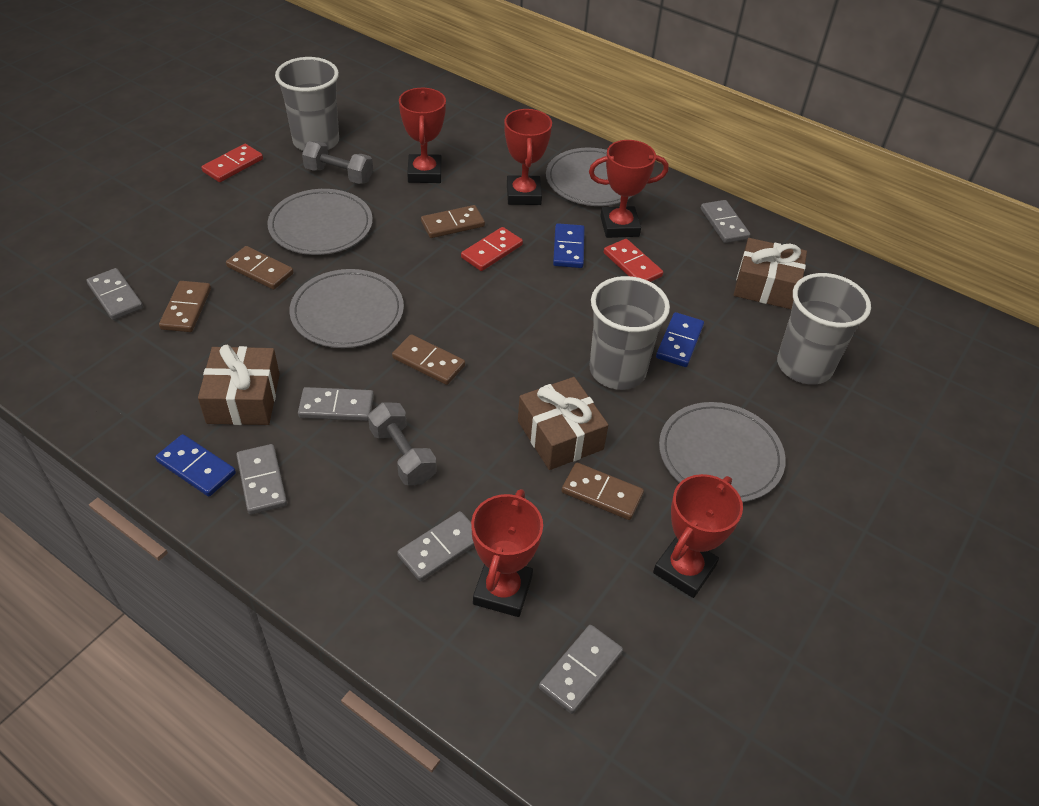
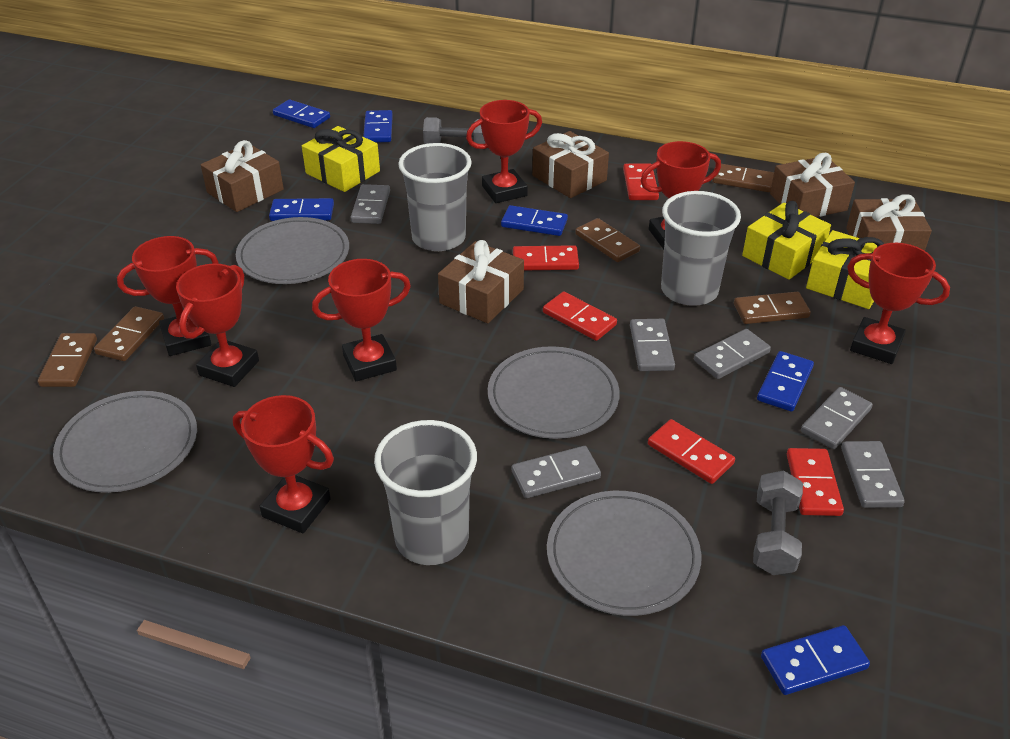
blue domino: [155,434,236,497] [553,223,585,268] [656,312,704,367] = 3 -> [269,198,334,221] [273,99,330,128] [363,110,393,143] [501,205,568,236] [757,351,814,412] [761,625,870,695] = 6
brown gift: [198,345,280,425] [518,377,608,470] [734,238,807,310] = 3 -> [201,140,284,212] [438,240,524,323] [532,131,609,198] [770,153,855,217] [846,194,932,251] = 5
red domino: [201,144,263,182] [461,227,523,271] [604,239,663,282] = 3 -> [513,245,579,270] [543,291,617,341] [623,163,659,200] [648,419,735,484] [787,448,844,516] = 5
red trophy: [399,88,446,183] [471,489,543,617] [504,109,552,205] [589,140,668,238] [653,474,743,598] = 5 -> [117,236,219,356] [176,264,259,387] [233,395,334,533] [312,259,411,381] [466,100,542,203] [641,141,721,249] [847,243,950,364] = 7
yellow gift: none = 0 -> [302,126,380,192] [742,201,831,280] [806,230,884,309] = 3

